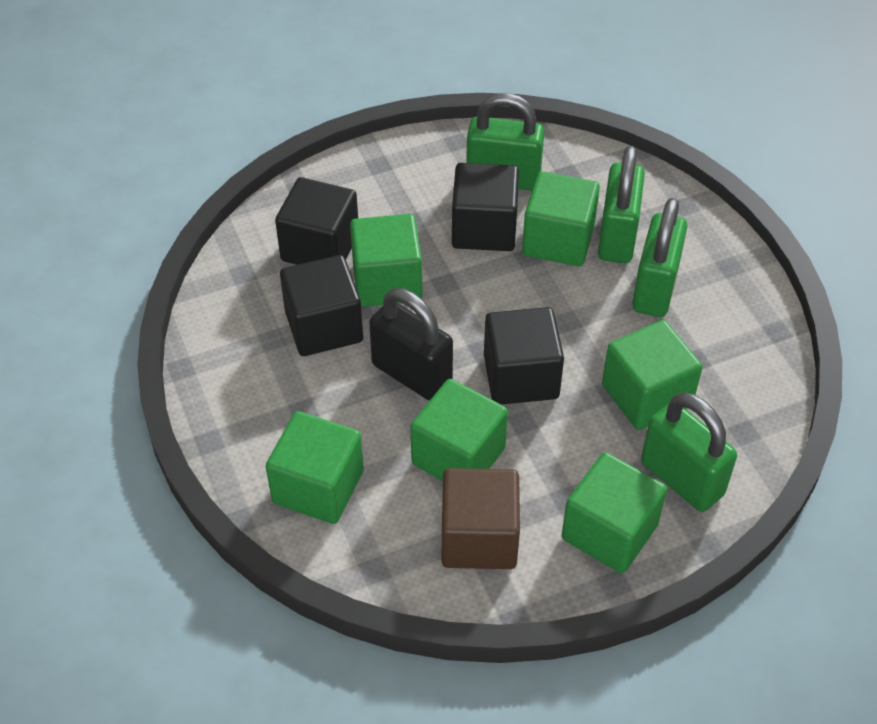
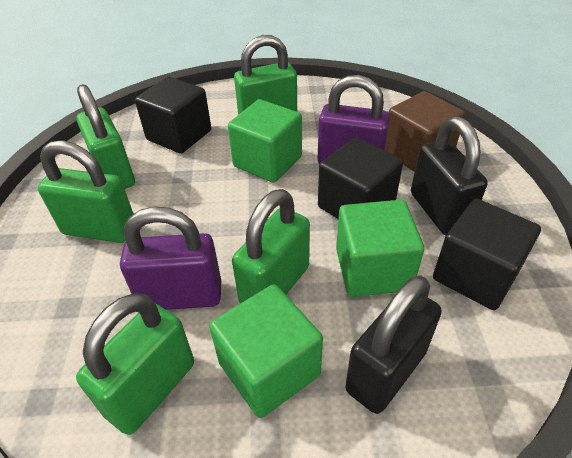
black cube: [275,177,358,265] [280,255,363,356] [452,163,519,251] [484,307,564,405] = 4 -> [135,77,211,154] [318,137,403,219] [433,199,541,310] = 3
black padlock: [369,288,453,401] = 1 -> [346,275,442,414] [411,116,487,235] = 2
green cube: [266,411,364,524] [350,214,422,307] [410,379,508,481] [522,171,600,267] [562,452,667,573] [602,320,702,430] = 6 -> [209,284,323,418] [228,99,302,183] [336,200,424,297] = 3
green padlock: [466,93,544,191] [598,146,645,263] [632,198,687,317] [641,392,737,512] = 4 -> [38,141,134,243] [76,84,135,189] [76,293,194,435] [232,189,310,303] [234,35,297,115] = 5
purple padlock: none = 0 -> [120,206,221,310] [318,75,390,164] = 2

